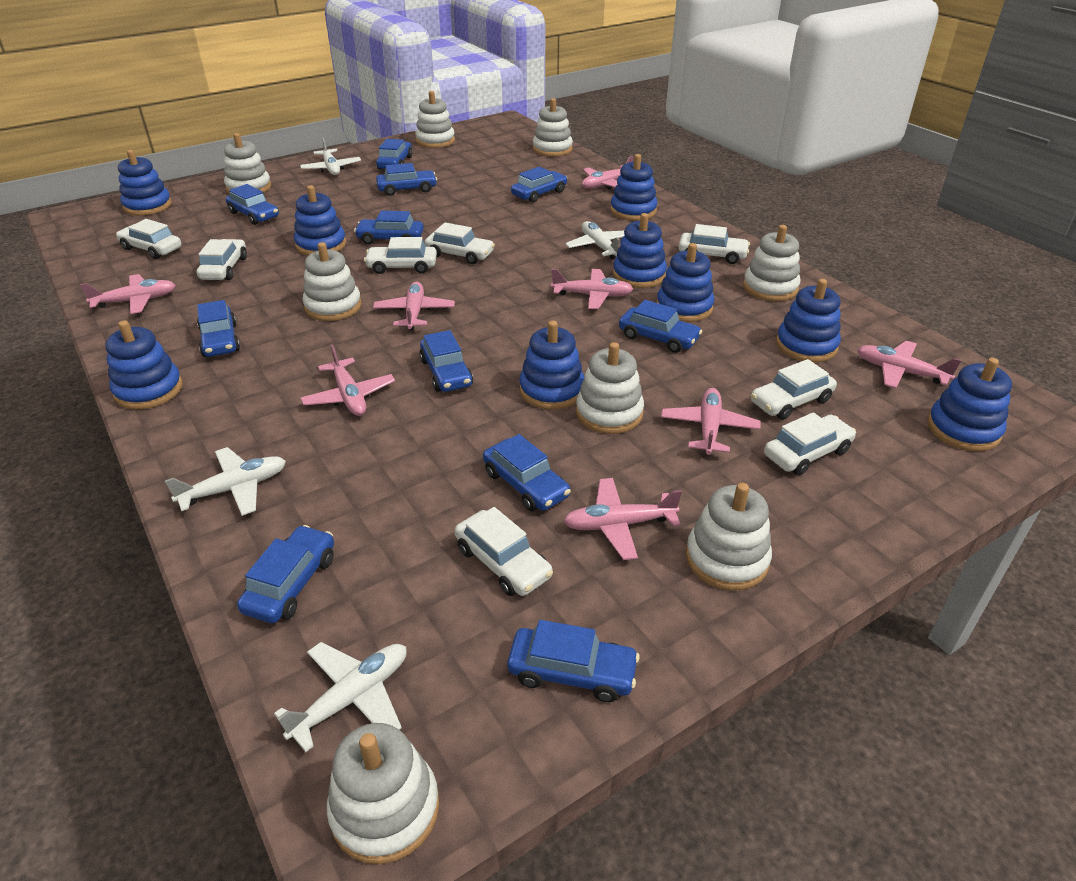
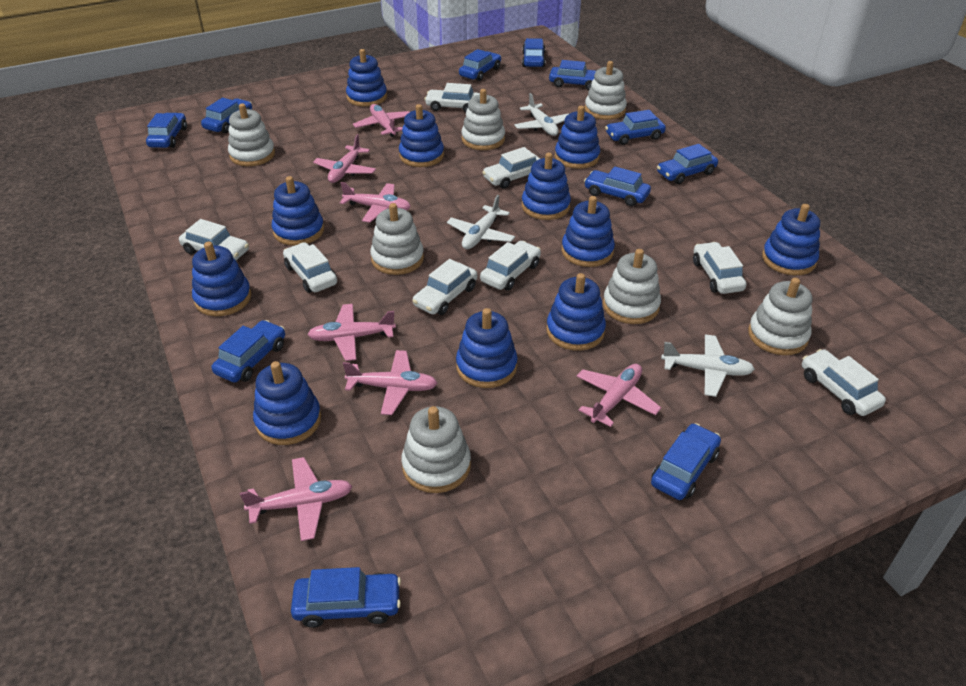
blue stacking toy: [105,320,183,409] [118,150,172,216] [294,185,346,256] [519,321,584,410] [610,154,658,221] [613,213,667,288] [656,243,715,322] [776,279,841,362] [928,358,1012,451] = 9 -> [192,242,251,316] [253,361,321,445] [272,176,324,246] [346,49,387,107] [399,104,444,167] [456,308,517,388] [522,153,571,220] [546,273,606,351] [555,106,600,169] [562,196,615,267] [762,204,820,275] = 11
pink plane: [80,274,176,314] [301,344,395,416] [373,282,455,330] [551,269,633,309] [563,478,682,560] [582,156,633,190] [661,388,761,455] [857,341,961,388] = 8 -> [240,457,352,541] [307,304,396,361] [313,134,376,183] [340,182,411,223] [343,350,438,415] [353,104,409,137] [576,364,661,427] = 7
white plane: [165,447,286,516] [274,642,407,752] [300,137,361,175] [565,221,624,259] = 4 -> [447,195,515,249] [514,93,569,136] [661,334,755,397] = 3
white stacking toy: [224,133,271,194] [302,242,362,321] [327,723,439,864] [415,91,455,148] [533,98,573,157] [576,342,644,434] [686,483,772,590] [743,225,801,301] = 8 -> [228,103,275,166] [370,203,424,275] [401,406,471,493] [462,89,505,150] [585,61,627,120] [603,249,661,324] [748,278,812,355] = 7

